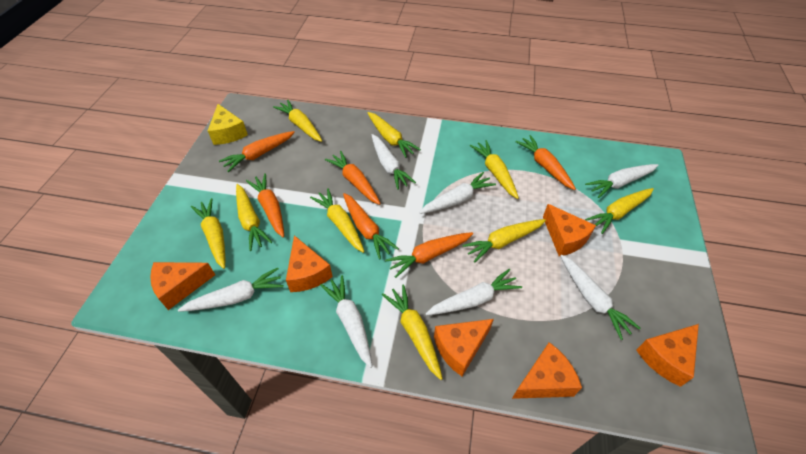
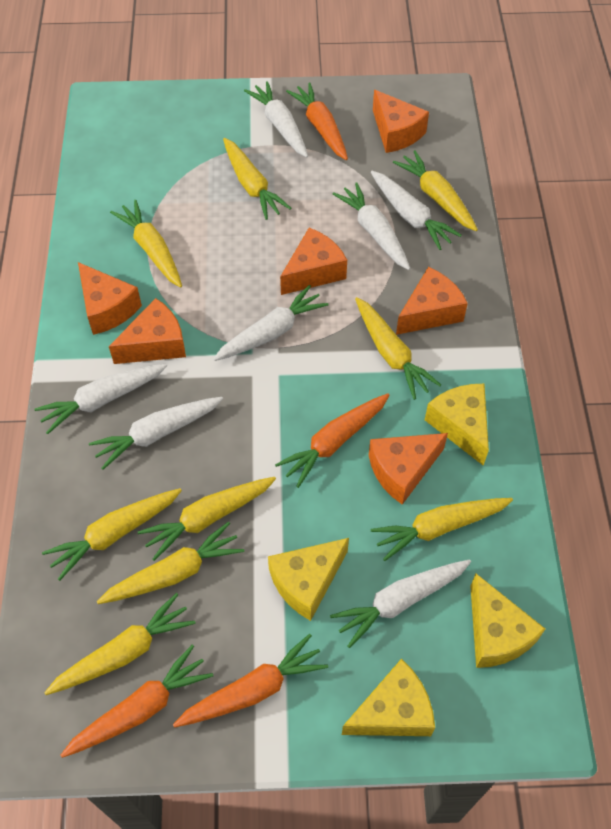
orange carrot: [219,131,295,172] [246,173,284,238] [325,151,381,205] [343,193,399,259] [385,232,473,278] [515,135,576,190] = 6 -> [60,645,213,758] [173,634,328,728] [275,393,389,488] [286,83,348,160] = 4
yellow cheese: [208,104,248,145] = 1 -> [268,538,349,621] [342,658,435,736] [425,384,489,466] [470,574,545,668] = 4

